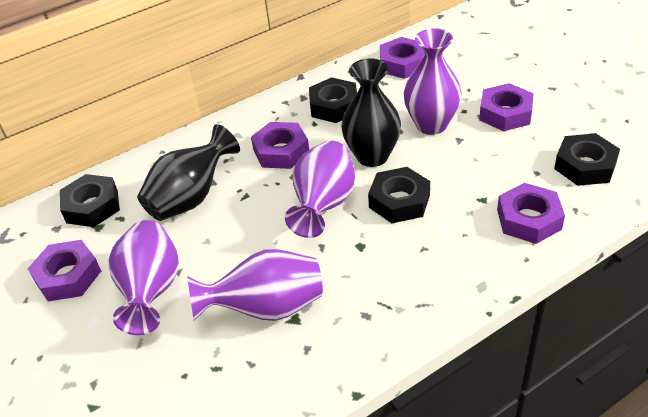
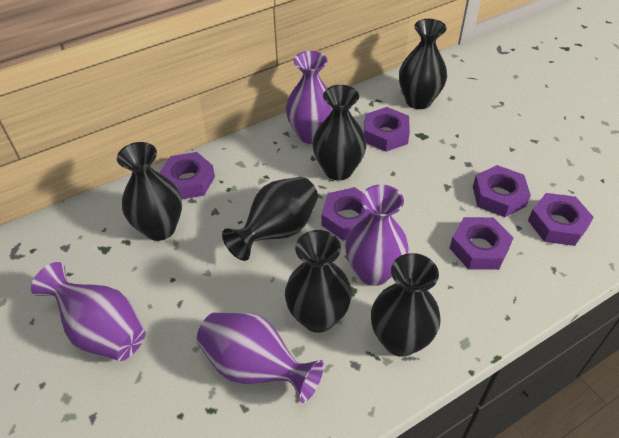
black nut: [60,174,120,227] [309,77,357,123] [368,167,430,223] [554,133,620,186] = 4 -> none = 0
black vase: [137,124,240,221] [341,59,401,167] = 2 -> [117,142,182,241] [222,177,318,261] [285,230,352,333] [313,85,366,181] [371,253,441,357] [399,19,447,109] = 6
purple nut: [28,240,101,301] [251,122,309,169] [380,37,425,79] [479,83,534,131] [497,183,565,244] = 5 -> [159,152,215,199] [321,187,370,241] [364,107,410,152] [450,217,514,270] [473,165,531,217] [528,193,594,246] = 6

